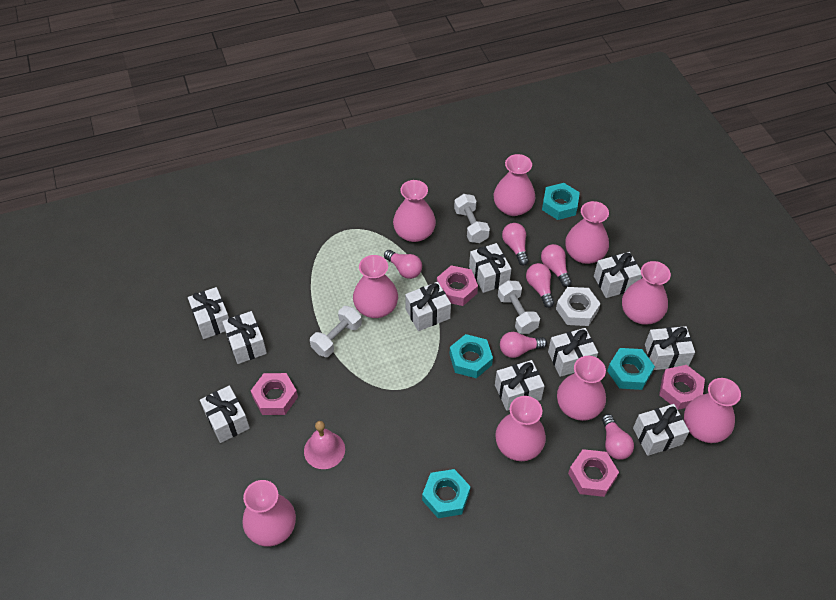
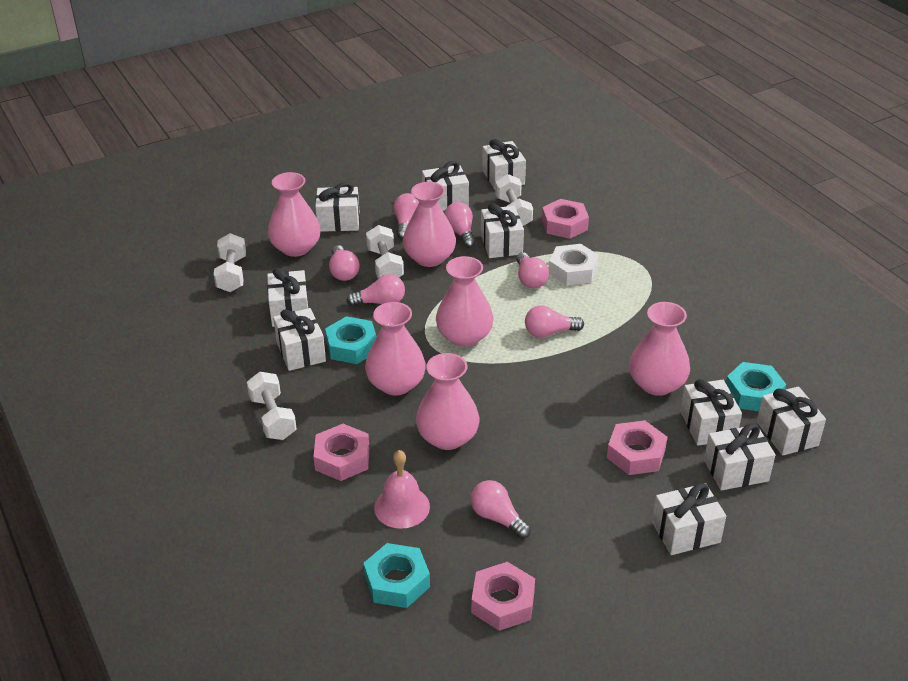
pink light bulb: [384,250,422,279] [500,332,547,358] [502,223,529,266] [526,263,554,308] [541,244,572,287] [602,414,634,460] = 6 -> [329,245,360,281] [346,274,405,306] [394,193,419,239] [444,202,476,248] [471,480,531,539] [516,252,549,288] [525,305,584,338] = 7
pink vase: [242,480,296,546] [353,255,398,318] [393,180,436,242] [494,154,535,216] [495,396,546,461] [557,356,606,421] [565,201,609,264] [622,261,671,325] [684,378,741,443] = 9 -> [268,172,321,257] [365,302,426,395] [403,182,456,267] [416,353,479,450] [436,256,494,347] [629,302,690,396] = 6
turquoise nut: [422,469,471,518] [450,334,493,378] [542,183,580,220] [607,348,655,390] = 4 -> [325,316,377,364] [363,543,430,608] [726,362,786,411] = 3
white dumbbell: [310,306,362,357] [454,194,490,243] [498,281,540,334] = 3 -> [214,233,246,292] [247,372,297,440] [366,225,404,279] [495,174,533,226] = 4

